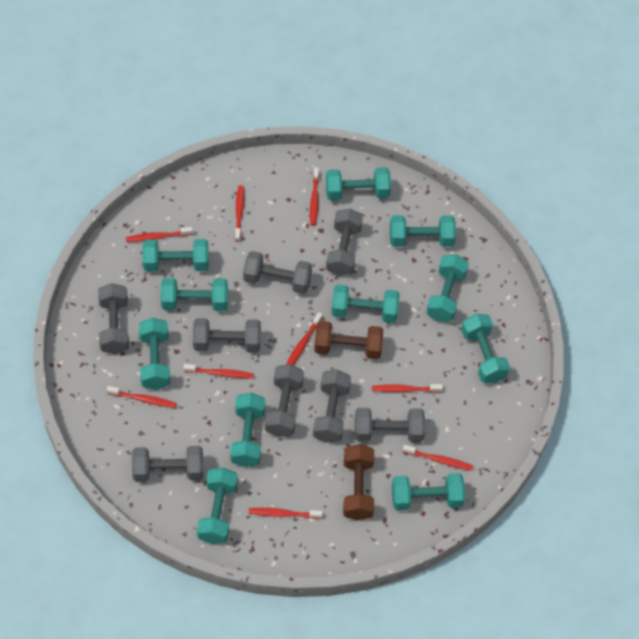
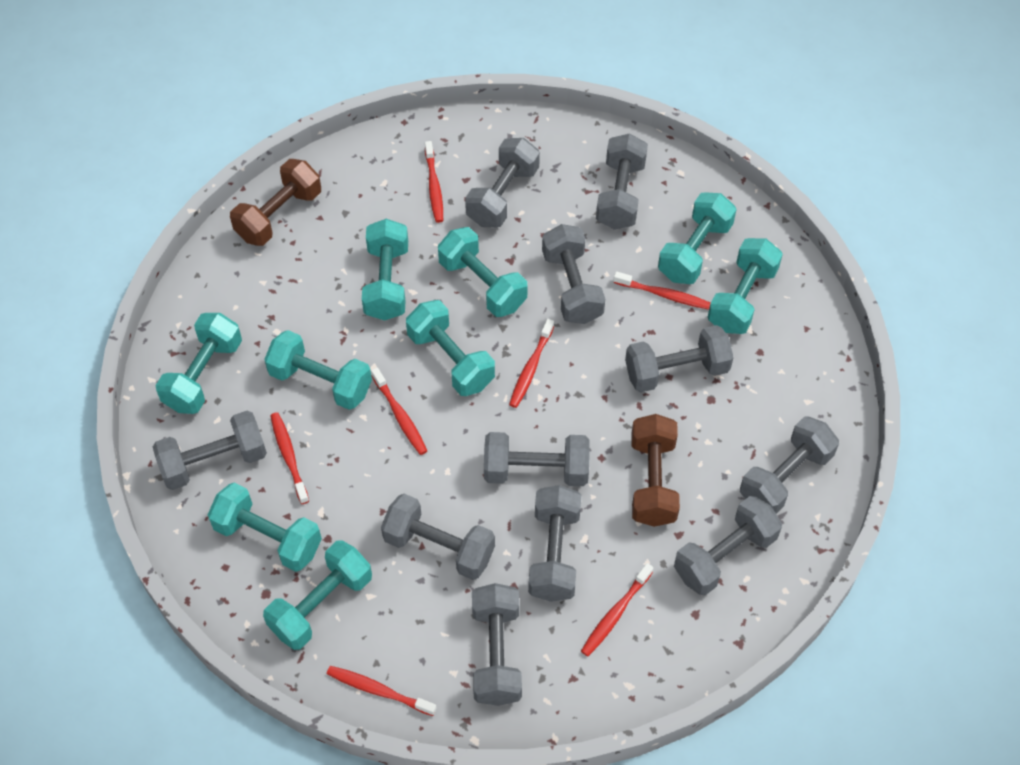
grey dumbbell: [98,283,129,354] [132,446,203,482] [193,318,261,352] [243,251,312,294] [265,364,304,437] [313,370,351,443] [326,209,363,276] [355,408,425,442] = 8 -> [153,411,267,490] [381,494,495,580] [465,138,540,227] [472,583,522,706] [484,432,590,486] [528,485,581,602] [542,224,605,324] [596,133,648,230] [625,325,734,392] [674,496,782,595] [740,416,839,514] = 11
red toothbrush: [107,386,177,408] [126,227,193,242] [183,364,254,378] [235,185,244,242] [248,508,323,519] [286,312,323,365] [310,168,319,226] [372,384,443,393] [403,445,473,471] = 9 -> [270,412,309,504] [327,666,437,716] [371,368,427,455] [425,141,443,223] [509,319,554,408] [581,563,653,656] [614,272,710,310] = 7
turquoise dumbbell: [139,318,170,390] [143,239,209,272] [161,278,228,311] [197,467,238,544] [230,393,265,467] [326,167,391,201] [331,284,400,323] [390,215,456,247] [392,473,465,511] [426,254,469,322] [461,314,510,383] = 11 -> [155,313,242,414] [208,483,322,572] [263,540,372,650] [264,330,372,410] [362,219,408,321] [406,300,495,396] [438,227,528,317] [658,192,737,284] [708,238,783,334] = 9

